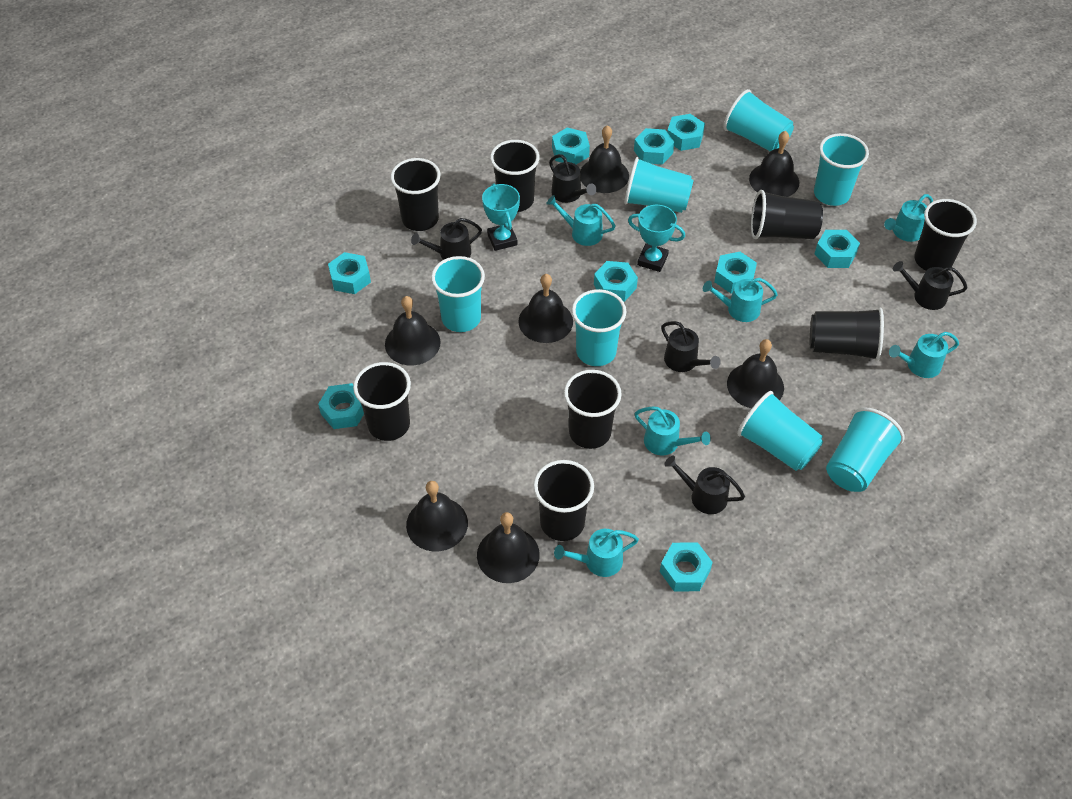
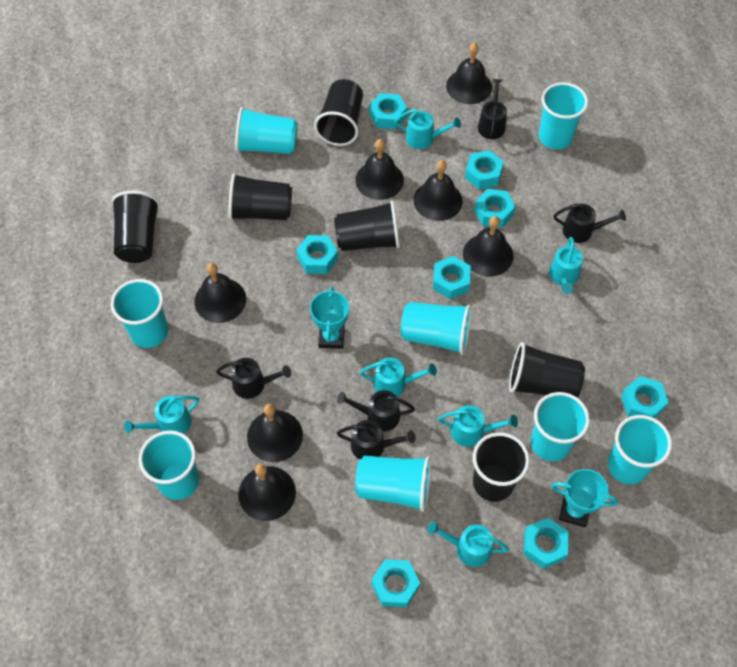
black cup: [353,362,411,441] [391,158,441,231] [490,140,540,212] [533,460,594,541] [564,370,622,449] [751,190,823,239] [810,308,884,361] [914,199,977,270] = 8 -> [111,191,160,263] [229,173,292,220] [314,79,363,146] [334,201,400,251] [473,432,530,502] [509,342,585,397] = 6
turquoise cup: [431,256,485,332] [572,289,627,366] [624,157,694,213] [723,89,794,152] [737,391,823,471] [814,133,869,206] [826,408,904,492] = 7 -> [111,279,168,348] [139,430,199,500] [235,107,298,154] [355,456,431,512] [401,302,471,355] [531,392,590,461] [539,82,588,150] [607,415,672,484] = 8
turquoise nut: [318,383,364,429] [328,252,371,294] [552,128,590,164] [594,261,638,302] [634,128,674,165] [660,542,713,592] [667,114,705,151] [714,252,757,294] [815,230,860,268] = 9 -> [297,235,338,274] [369,93,407,129] [371,559,420,608] [433,256,471,299] [465,150,504,189] [474,189,516,228] [523,518,569,569] [621,376,669,418] = 8

